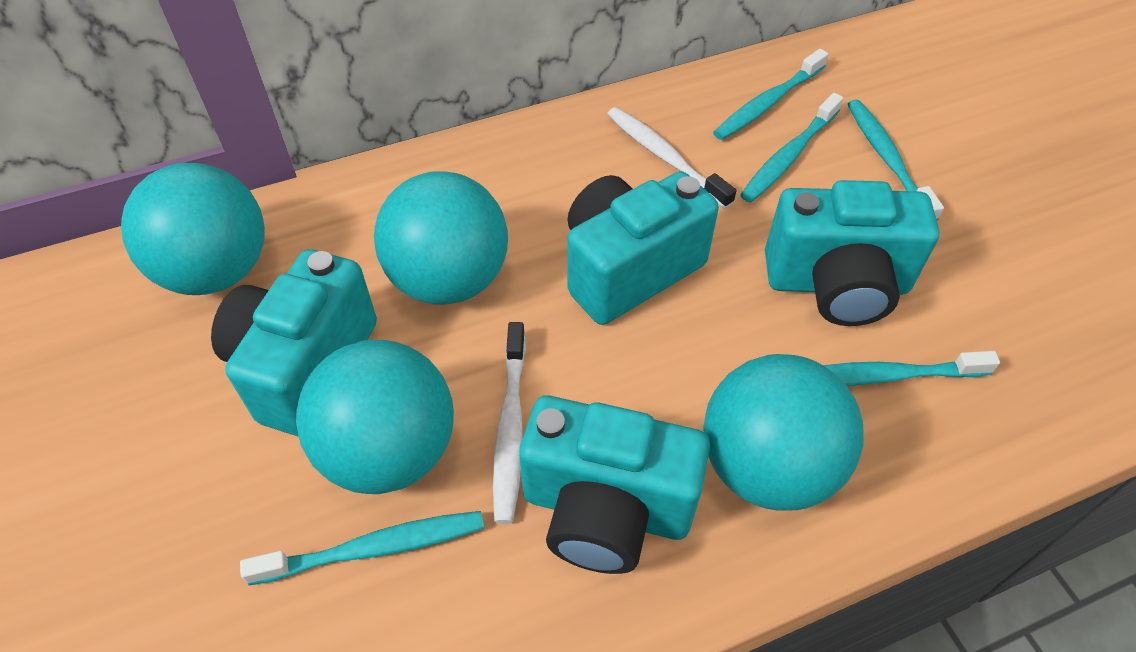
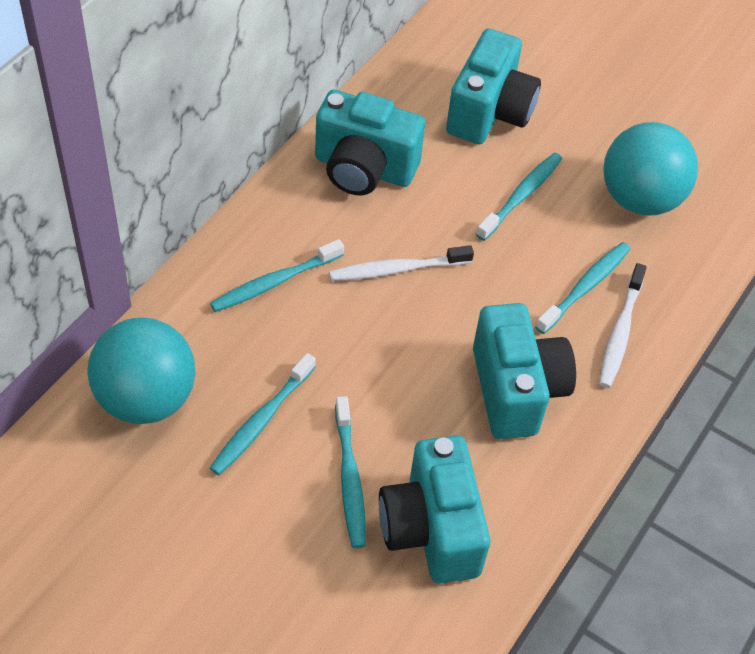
turquoise ball: [121,163,265,295] [296,340,454,494] [374,171,508,305] [703,354,864,511] = 4 -> [88,318,196,424] [604,122,698,216] = 2

